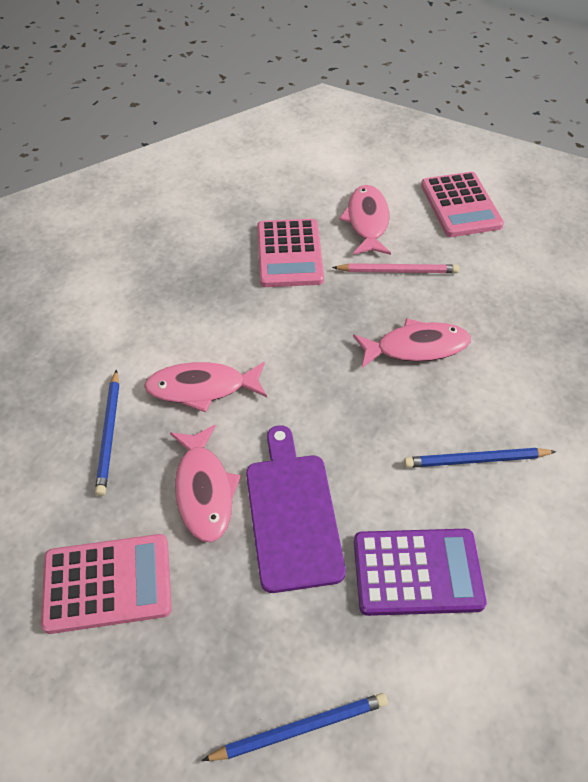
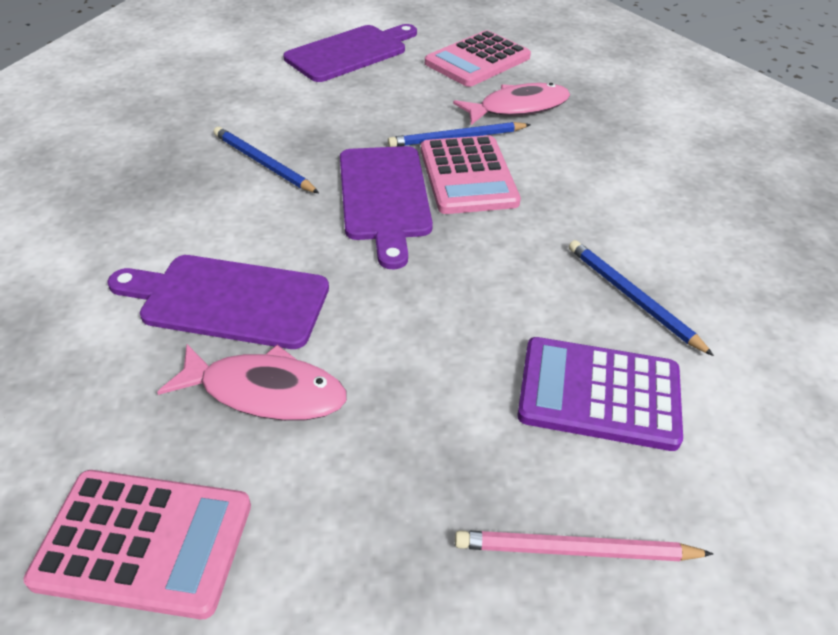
pink fish: [144,362,267,413] [170,425,241,542] [339,185,391,255] [353,318,471,368] = 4 -> [157,344,347,421] [453,83,570,125] = 2
purple cutting board: [246,425,346,593] = 1 -> [107,255,329,349] [283,24,417,82] [340,146,433,269] = 3

